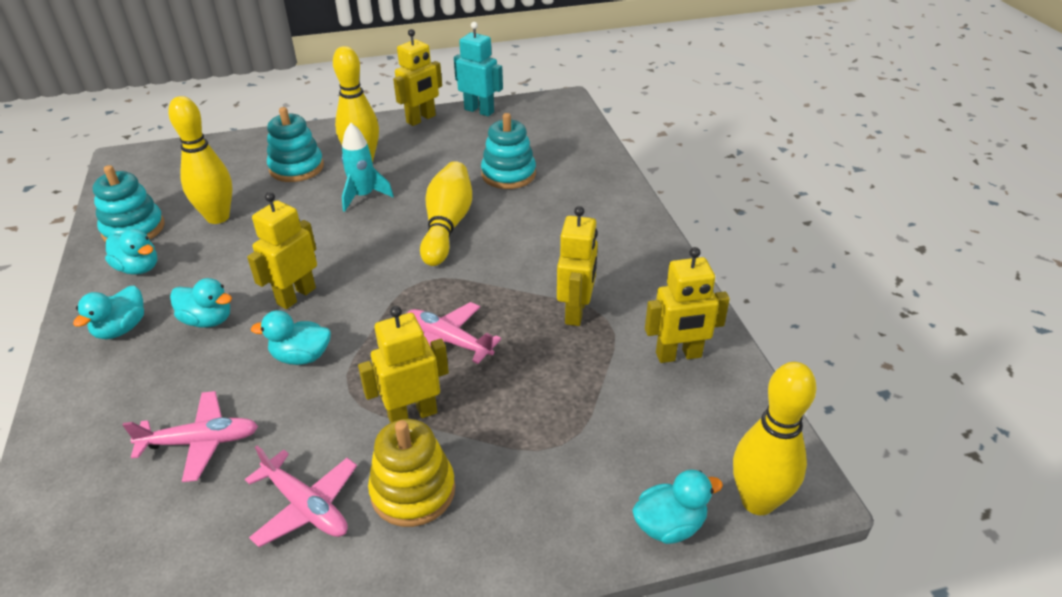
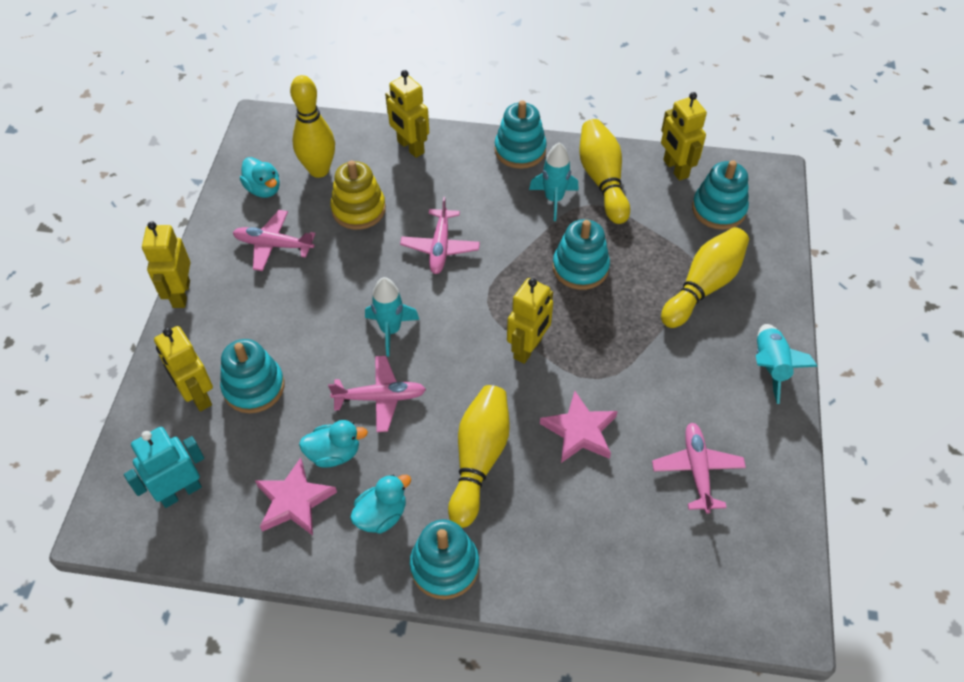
pink plane: [123,391,258,482] [245,446,357,547] [407,302,501,364] = 3 -> [233,210,315,271] [328,356,426,432] [400,197,480,274] [652,422,746,514] = 4
pink star: none = 0 -> [255,457,337,536] [540,391,618,463] = 2
turquoise duck: [73,285,144,339] [105,229,157,275] [170,278,232,328] [251,310,331,365] [632,469,723,544] = 5 -> [240,157,280,198] [299,420,368,467] [350,474,411,534] = 3
turquoise rocket: [341,123,394,212] = 1 -> [365,277,419,357] [529,142,579,221] [756,324,818,404] = 3
turquoise stacking toy: [93,165,165,242] [267,107,324,182] [481,113,536,189] = 3 -> [220,339,285,413] [410,520,479,599] [495,100,547,169] [553,219,610,290] [692,160,749,230] = 5

